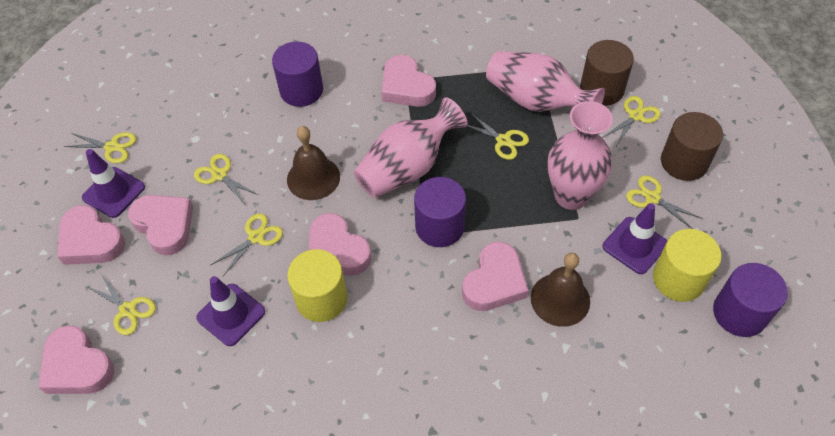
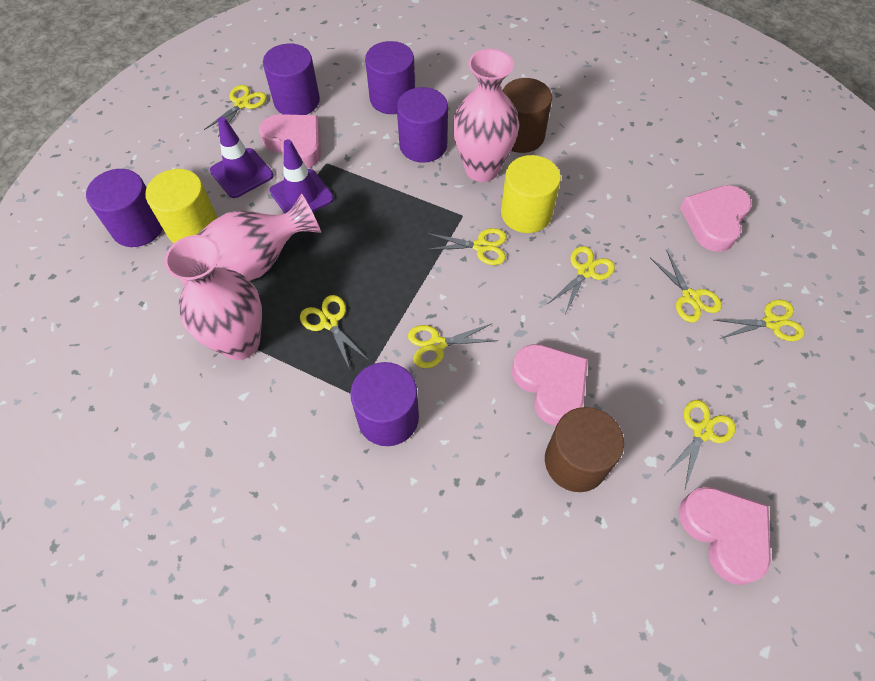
brown bell: [287,126,340,200] [531,253,590,327] = 2 -> none = 0
pink heart: [39,325,114,394] [58,205,125,265] [128,195,193,255] [309,213,371,275] [382,55,436,107] [462,242,529,311] = 6 -> [259,114,321,168] [512,344,588,426] [679,487,771,585] [680,185,752,252] = 4
purple cylinder: [272,42,323,107] [414,177,466,247] [713,263,788,337] = 3 -> [86,169,163,247] [263,43,320,115] [350,362,419,446] [365,41,415,114] [397,87,448,163] = 5
purple traffic cone: [82,149,145,218] [196,276,265,346] [602,203,667,274] = 3 -> [210,117,274,198] [270,139,334,213] = 2
yellow scissors: [64,132,136,164] [86,274,156,335] [194,154,259,204] [211,213,283,276] [467,113,529,160] [602,96,661,148] [626,176,703,229] = 7 -> [204,85,267,137] [300,295,368,370] [408,323,499,368] [425,228,507,265] [549,246,615,314] [650,250,722,323] [665,400,736,489] [714,300,805,341] = 8

